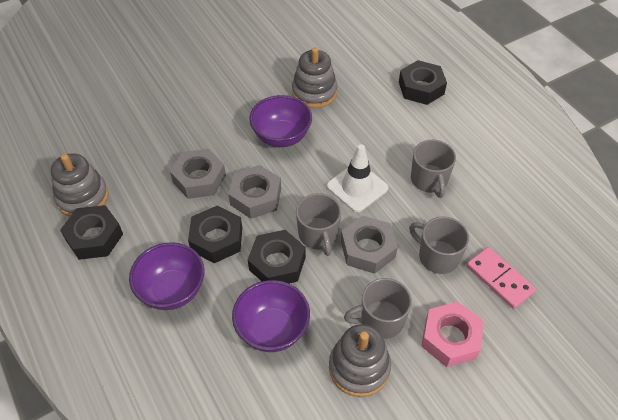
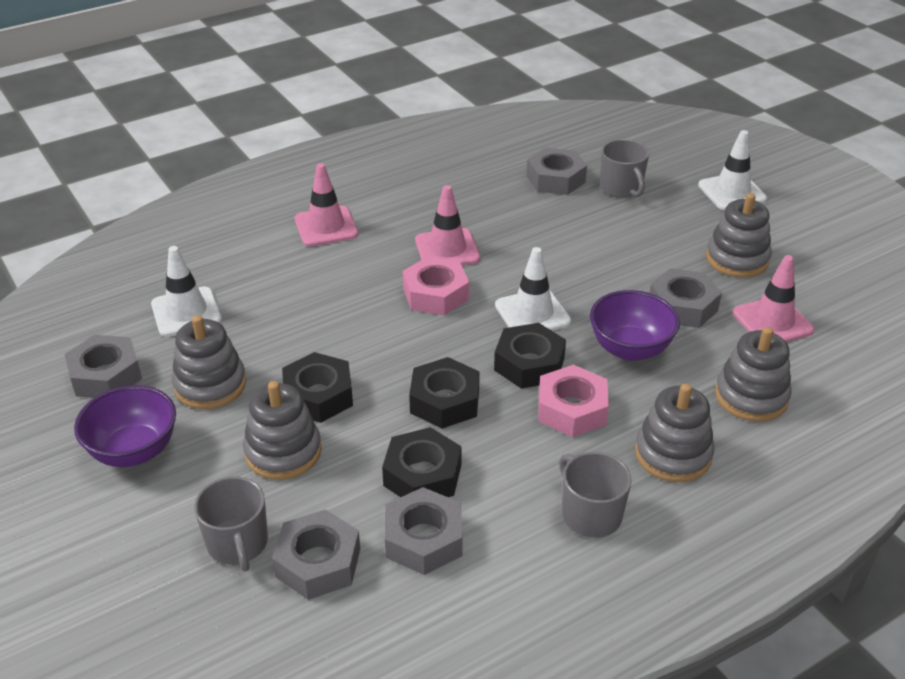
grey mug: [296,193,341,256] [344,278,412,339] [409,217,469,274] [411,140,456,198] = 4 -> [194,476,268,572] [559,452,632,538] [600,139,649,198] = 3
grey nut: [170,149,226,199] [228,165,281,219] [341,216,398,274] = 3 -> [65,335,142,398] [272,509,360,600] [385,487,463,575] [526,148,587,195] [649,268,722,328] = 5
grey stacking toy: [51,153,109,217] [292,47,338,108] [329,324,391,397] = 3 -> [172,315,246,409] [243,381,322,480] [635,383,714,482] [706,193,772,278] [715,327,792,422] = 5
pink domino: [467,247,536,309] = 1 -> none = 0
pink nut: [421,302,484,367] = 1 -> [403,257,469,316] [539,365,609,437] = 2
pink traffic cone: none = 0 -> [295,163,358,247] [415,185,480,265] [732,255,815,342] = 3
purple bowl: [129,242,205,310] [232,280,310,352] [249,95,312,147] = 3 -> [74,385,176,467] [590,290,680,361] = 2
white traffic cone: [327,144,388,212] = 1 -> [151,246,222,337] [495,247,571,331] [698,130,767,210] = 3

